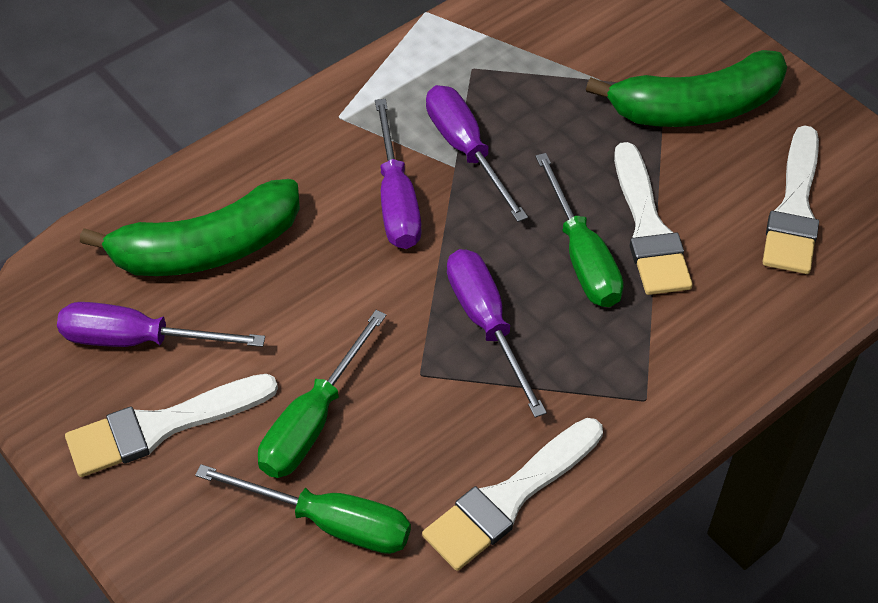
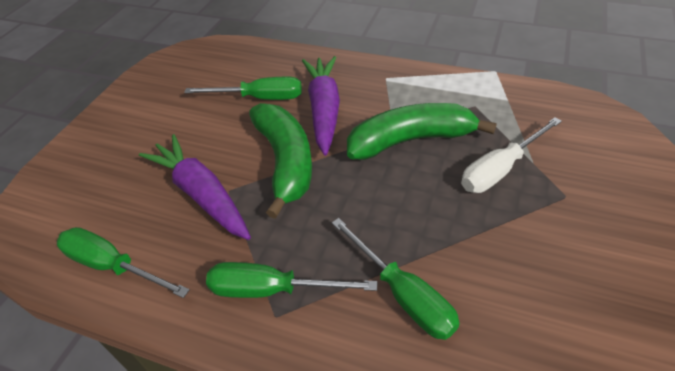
green screwdriver: [195,464,411,554] [258,310,386,478] [535,153,624,307] = 3 -> [57,227,190,298] [184,77,302,100] [206,262,377,298] [332,218,460,340] = 4
purple carrot: none = 0 -> [139,134,251,240] [302,56,340,156] = 2
purple screwdriver: [57,302,265,347] [375,99,422,249] [426,85,528,222] [447,249,547,418] = 4 -> none = 0
white brush: [65,374,278,477] [422,418,603,571] [614,142,693,295] [763,125,819,274] = 4 -> none = 0
white screwdriver: none = 0 -> [461,117,562,193] = 1

